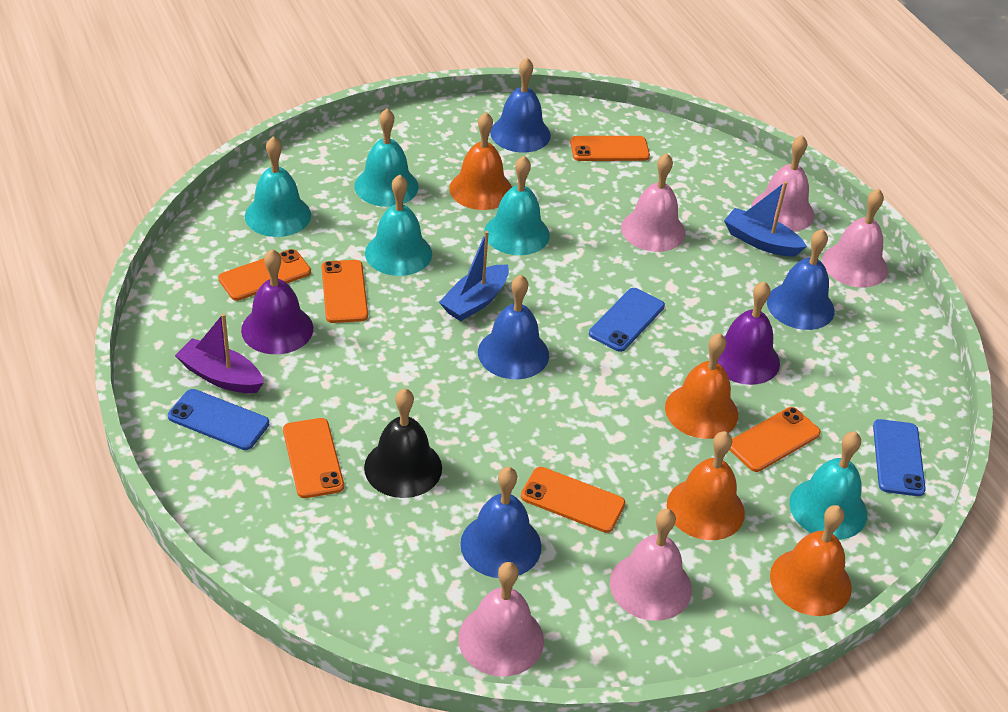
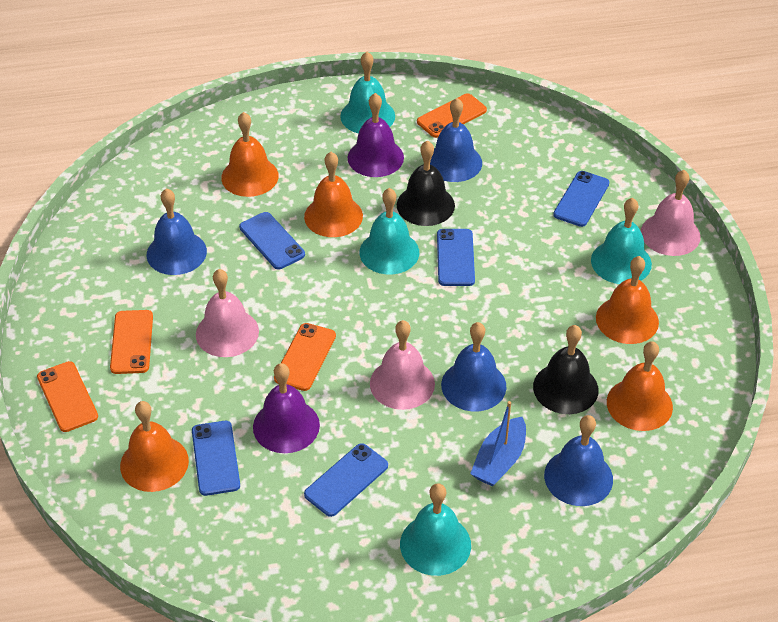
black bell: [364,388,442,498] = 1 -> [397,140,455,226] [533,325,599,414] = 2
blue boat: [439,231,509,321] [724,181,807,257] = 2 -> [470,401,526,487] = 1
blue phone: [168,389,269,450] [589,288,665,352] [873,419,926,496] = 3 -> [192,421,240,496] [239,212,305,269] [304,443,388,517] [437,229,475,286] [553,171,609,227] = 5
orange bell: [449,112,512,210] [665,333,738,439] [667,431,745,540] [770,505,852,616] = 4 -> [120,401,189,492] [221,112,279,197] [304,152,363,237] [596,256,659,344] [607,341,673,431] = 5
orange phone: [218,249,311,301] [283,418,344,498] [321,260,368,323] [521,467,625,533] [570,136,650,161] [729,407,821,472] = 6 -> [37,361,98,432] [110,310,153,374] [274,323,336,391] [417,93,487,138] = 4
pink bell: [458,562,544,677] [610,509,692,621] [621,153,686,252] [751,135,815,232] [822,189,888,287] = 5 -> [196,269,259,357] [370,320,435,410] [641,170,701,256] = 3
purple boat: [175,313,264,393] = 1 -> none = 0
turquoise bell: [245,137,311,237] [355,109,419,207] [365,175,432,276] [484,156,550,255] [789,432,867,540] = 5 -> [340,52,395,133] [360,188,419,274] [400,483,471,576] [591,198,652,284] = 4

